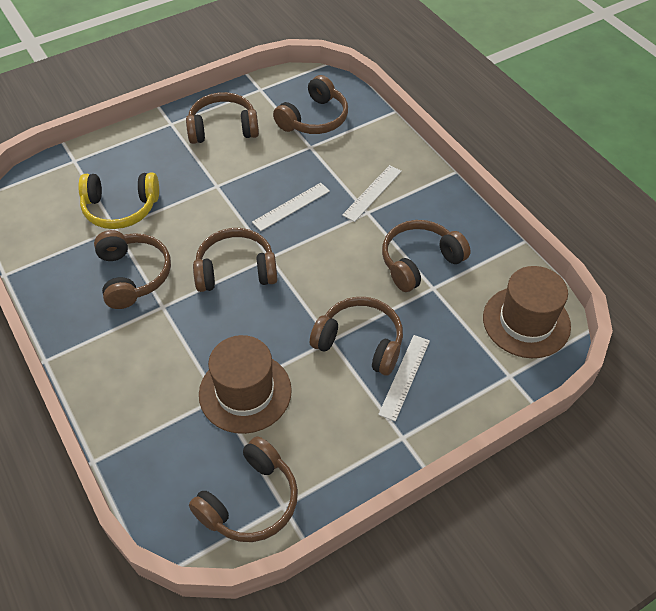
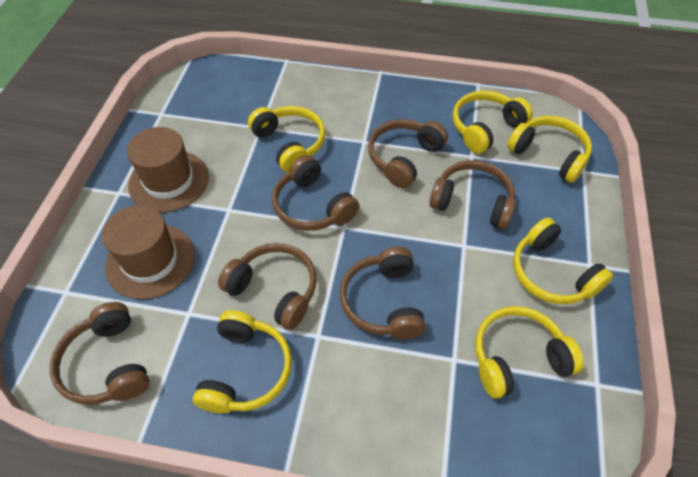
brown headphones: [94,230,171,309] [186,92,259,144] [189,436,298,542] [193,228,277,292] [273,75,348,134] [310,297,403,375] [382,220,471,292] = 7 -> [50,302,150,405] [218,243,317,330] [272,155,359,231] [340,247,426,339] [368,119,448,188] [429,160,516,229] = 6
white ruler: [252,183,330,231] [342,165,402,222] [378,335,430,421] = 3 -> none = 0
yellow headphones: [78,173,159,229] = 1 -> [193,310,292,414] [248,106,326,173] [453,91,533,154] [475,306,584,399] [507,116,592,183] [513,217,614,304] = 6

